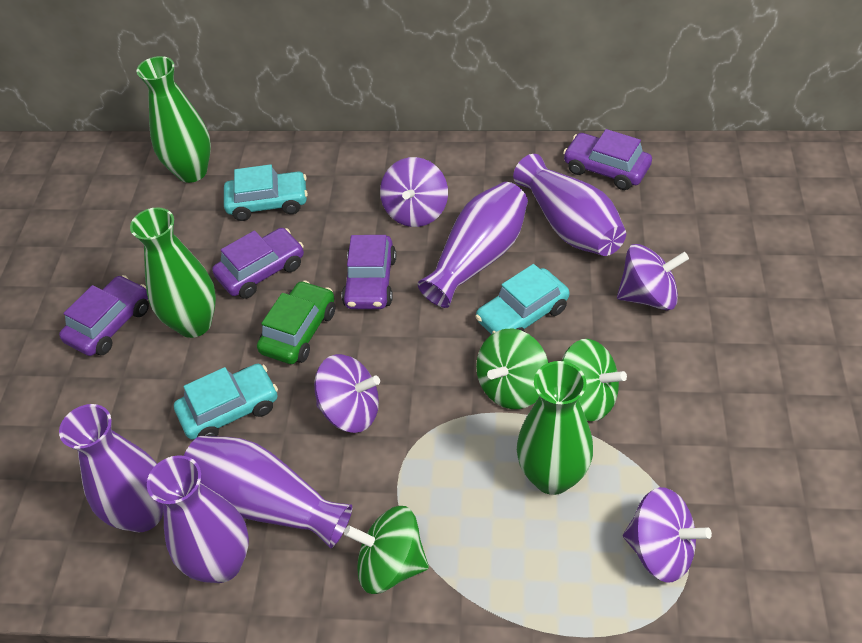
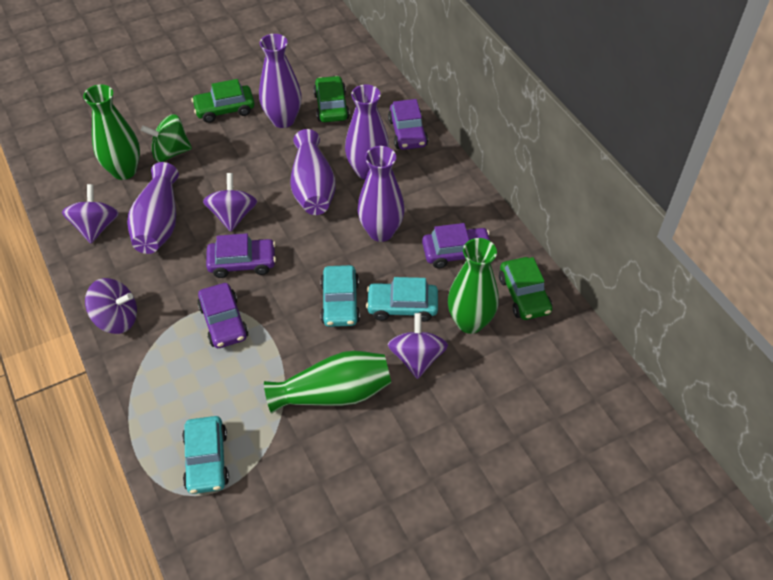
green car: [257,281,335,364] = 1 -> [192,79,255,123] [313,76,350,122] [499,257,552,320] = 3
green spinning top: [344,506,429,594] [476,328,549,409] [561,339,627,421] = 3 -> [141,114,192,162] = 1

